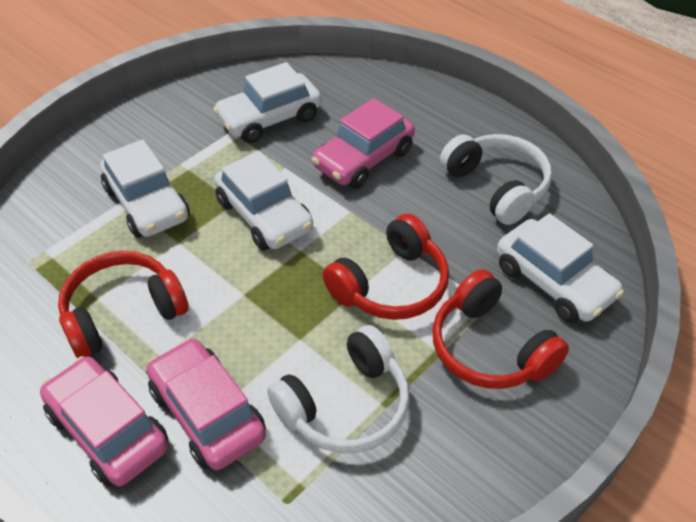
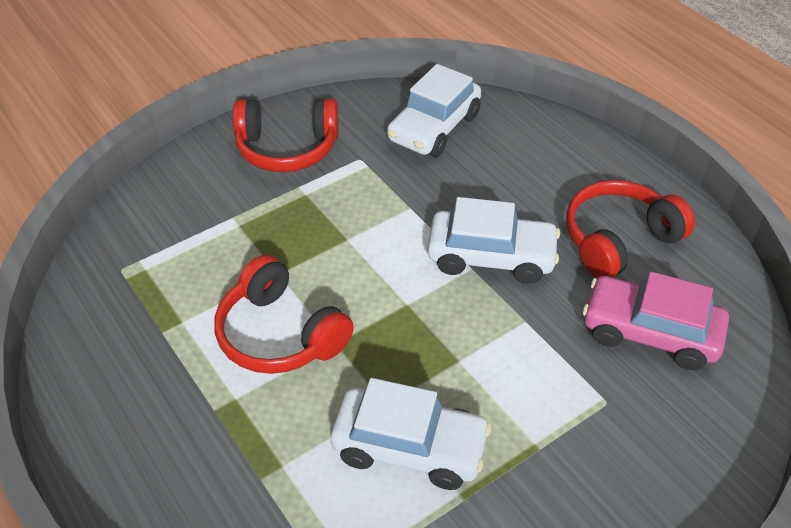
pink car: [40,356,168,487] [147,338,266,470] [312,98,415,189] = 3 -> [583,272,729,370] = 1
white car: [100,139,190,238] [213,62,321,143] [214,151,313,251] [497,213,624,323] = 4 -> [331,378,491,490] [387,64,481,157] [428,197,560,284] = 3
white headphones: [267,325,410,453] [440,134,552,225] = 2 -> none = 0

